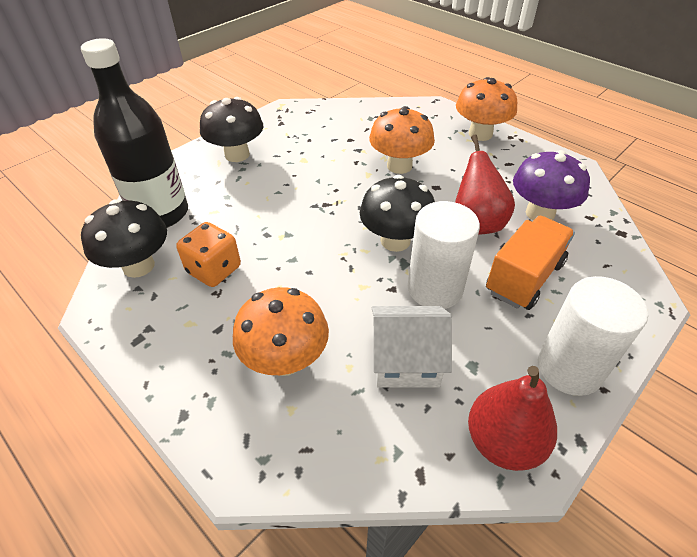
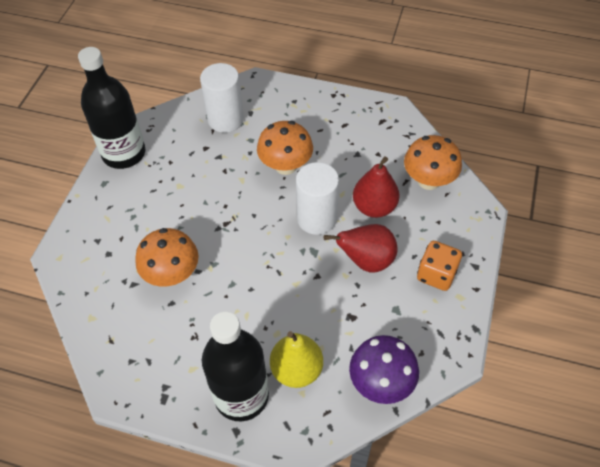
black bottle: [81,38,188,228] = 1 -> [78,47,145,169] [202,312,269,421] = 2
black mushroom: [81,199,167,278] [200,97,263,162] [360,175,435,252] = 3 -> none = 0
orange truck: [486,216,575,310] = 1 -> none = 0
white house: [371,306,452,388] = 1 -> none = 0
yellow pear: none = 0 -> [270,331,323,388] = 1

